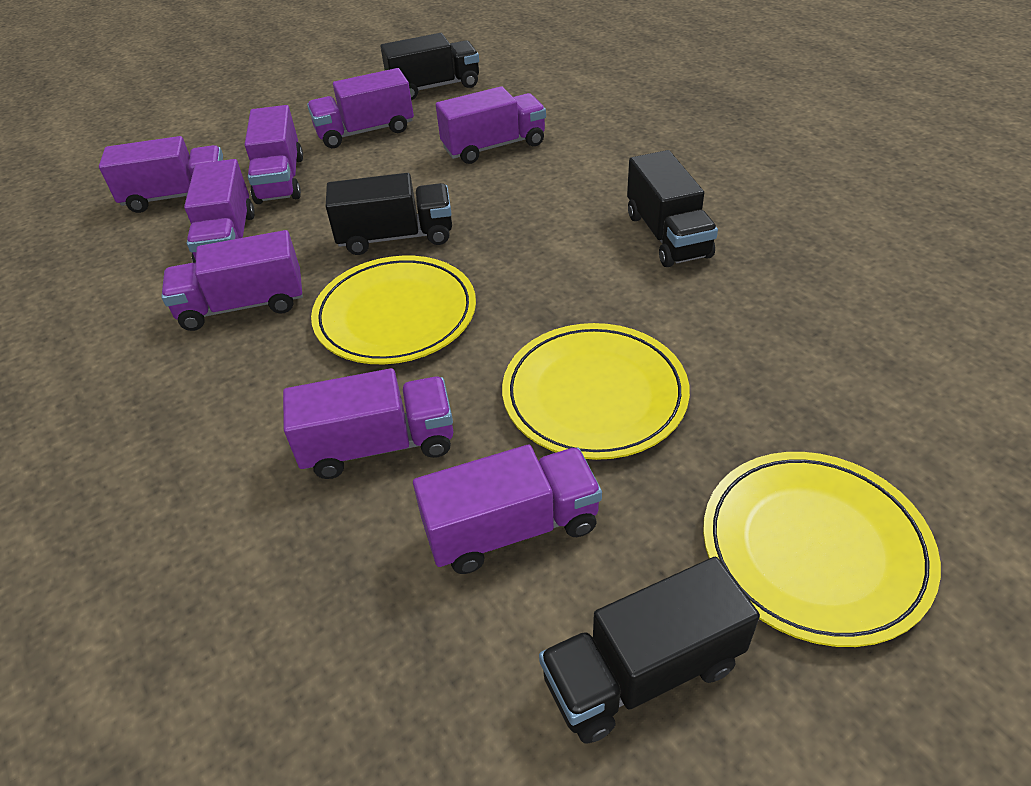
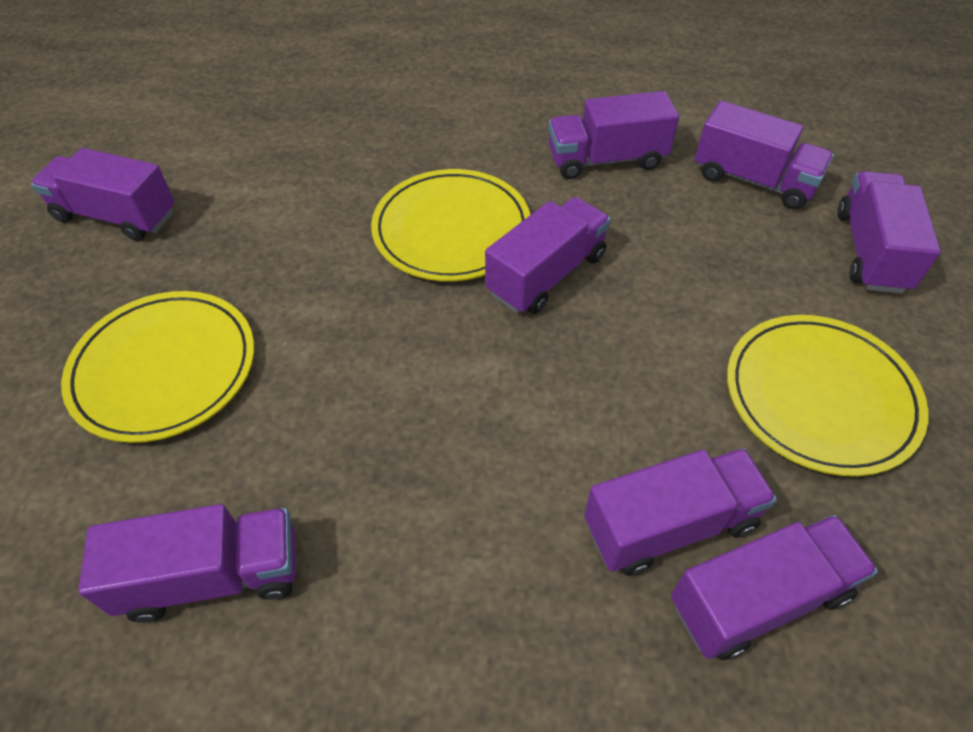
black truck: [326,173,452,255] [380,33,479,100] [539,557,760,744] [627,150,718,267] = 4 -> none = 0

